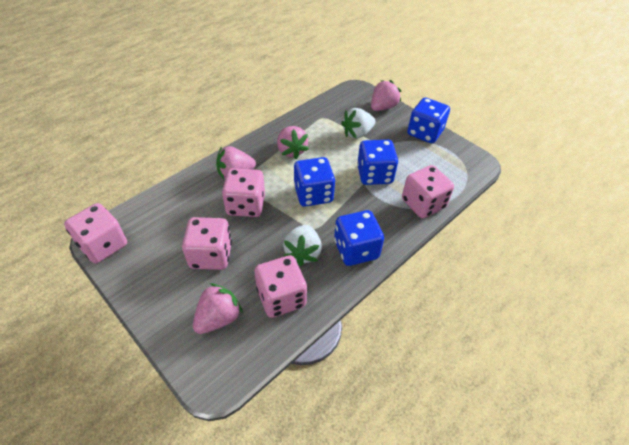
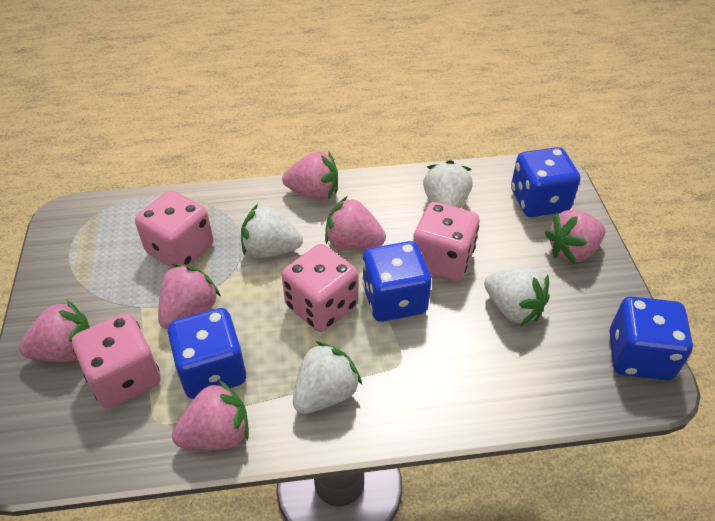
pink dice: [64,203,127,263] [182,217,232,270] [222,168,265,217] [254,255,307,318] [402,165,454,218] = 5 -> [72,313,161,409] [135,190,213,268] [282,244,358,332] [413,202,479,281] = 4
pink strawberry: [193,283,243,334] [216,146,256,179] [277,126,309,159] [371,80,401,111] = 4 -> [19,300,90,362] [158,264,221,329] [172,380,249,450] [282,152,338,200] [325,196,386,250] [545,210,606,263] = 6
white strawberry: [283,225,322,266] [341,108,376,139] = 2 -> [241,204,303,258] [293,341,362,414] [423,160,473,208] [484,268,550,326] = 4

